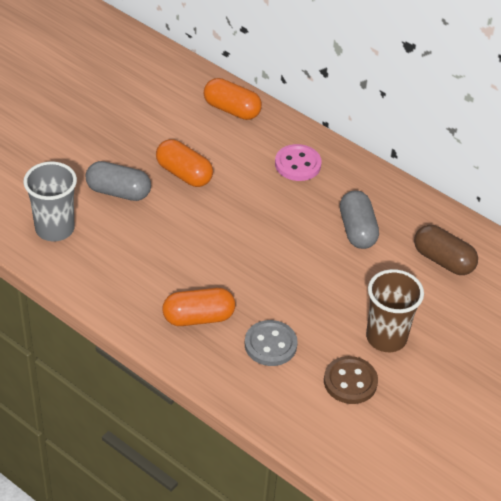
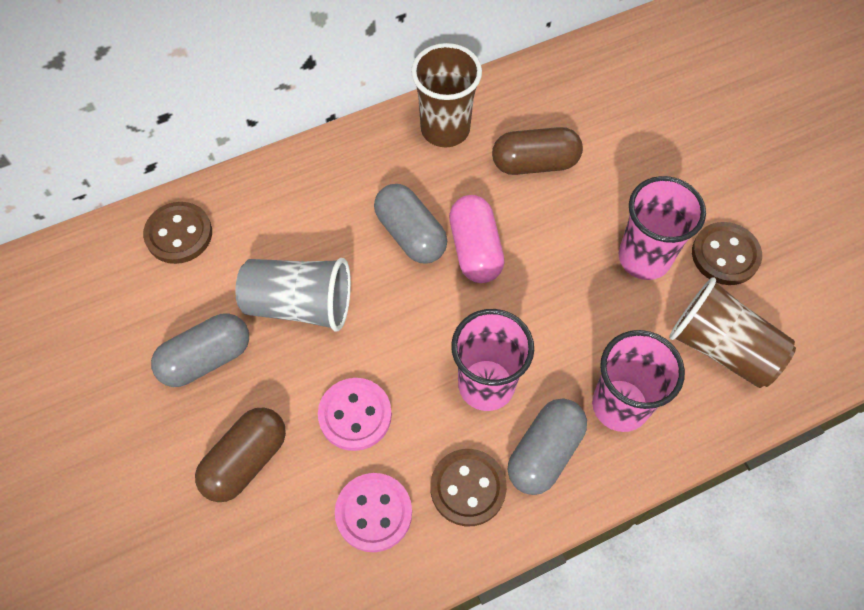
brown button: [324,356,378,404] = 1 -> [143,202,212,264] [430,449,507,526] [692,222,762,285] = 3
brown capsule: [414,225,478,275] = 1 -> [195,407,286,502] [492,127,583,175] = 2
brown cup: [366,269,424,352] = 1 -> [411,43,482,147] [669,277,796,388] = 2
grey button: [245,320,298,366] = 1 -> none = 0
grey capsule: [85,161,151,201] [340,191,379,249] = 2 -> [151,313,249,387] [374,184,447,263] [507,398,587,495] = 3
orange capsule: [156,139,213,187] [163,288,235,326] [204,78,262,120] = 3 -> none = 0
pink button: [275,144,322,181] = 1 -> [318,378,392,451] [335,473,412,552] = 2
pink capsule: none = 0 -> [449,195,504,283] = 1
pink cup: none = 0 -> [451,309,534,411] [592,330,685,432] [619,176,706,280] = 3

